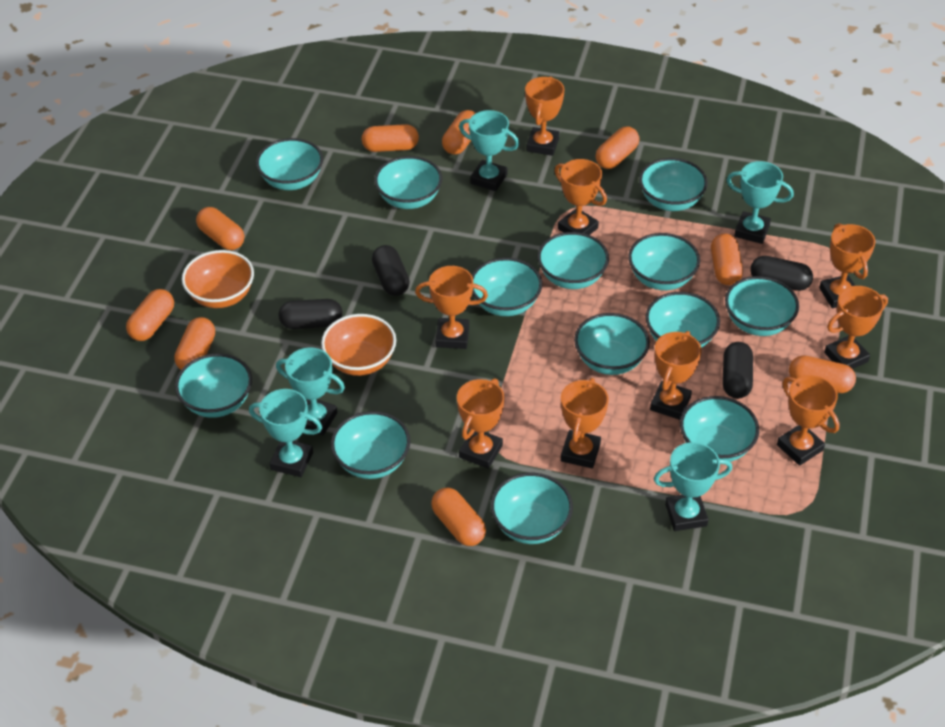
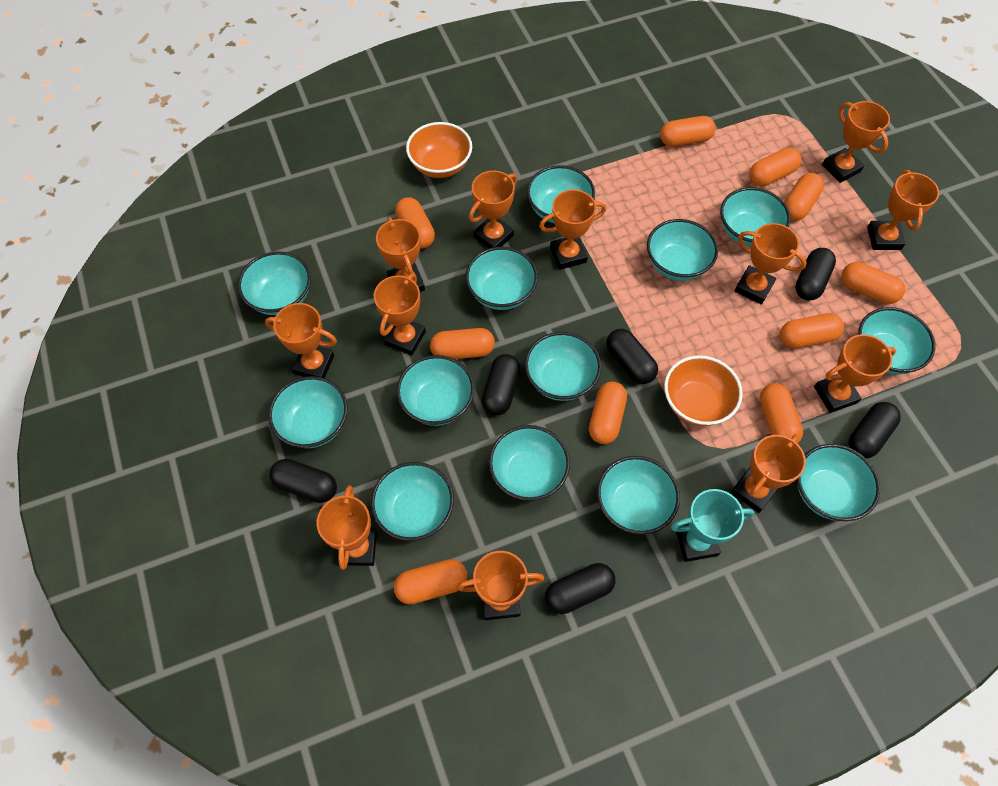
black capsule: [279,299,343,329] [372,245,410,296] [723,342,753,399] [750,256,813,291] = 4 -> [269,459,337,503] [482,354,520,415] [545,563,615,614] [606,329,658,384] [795,248,836,300] [849,402,901,458] = 6
orange capsule: [126,289,174,341] [174,317,215,370] [196,207,244,250] [362,124,419,152] [431,488,486,546] [442,110,476,155] [595,127,639,169] [711,233,743,285] [789,355,856,393] = 9 -> [394,559,467,604] [395,197,435,248] [430,328,495,359] [589,382,627,444] [660,116,716,147] [749,148,801,186] [760,383,803,444] [780,313,844,348] [784,173,824,221] [841,262,905,304] = 10
orange trophy: [415,266,488,349] [457,378,504,469] [525,76,565,156] [555,159,607,235] [561,378,609,468] [650,331,702,420] [777,375,840,466] [819,223,876,308] [824,286,888,369] = 9 -> [265,303,337,378] [317,486,377,570] [374,273,426,356] [376,217,425,292] [456,551,544,620] [469,171,517,248] [539,190,606,270] [731,434,806,513] [735,223,807,305] [814,334,896,413] [822,101,890,183] [867,170,939,250] = 12
turquoise trophy: [249,389,322,477] [276,347,345,436] [459,110,519,191] [654,442,732,531] [727,161,794,244] = 5 -> [671,489,754,562] = 1

